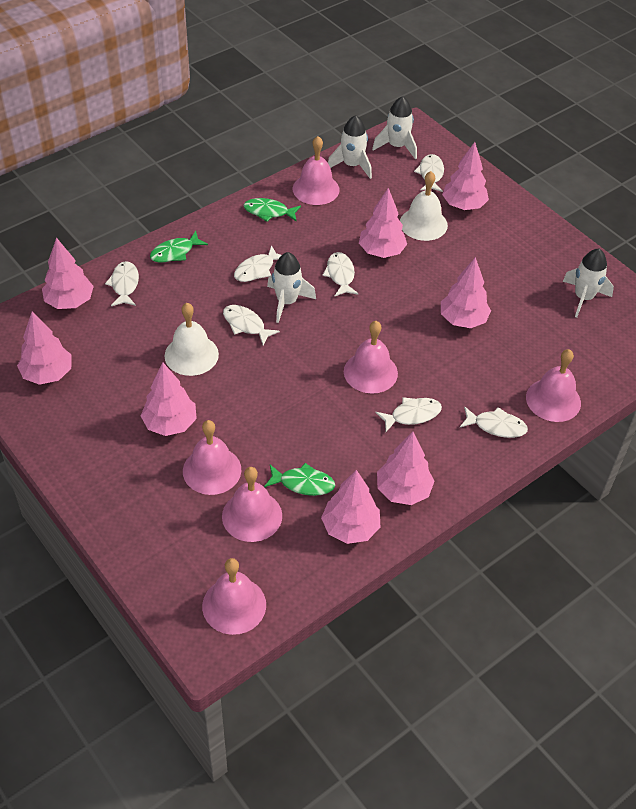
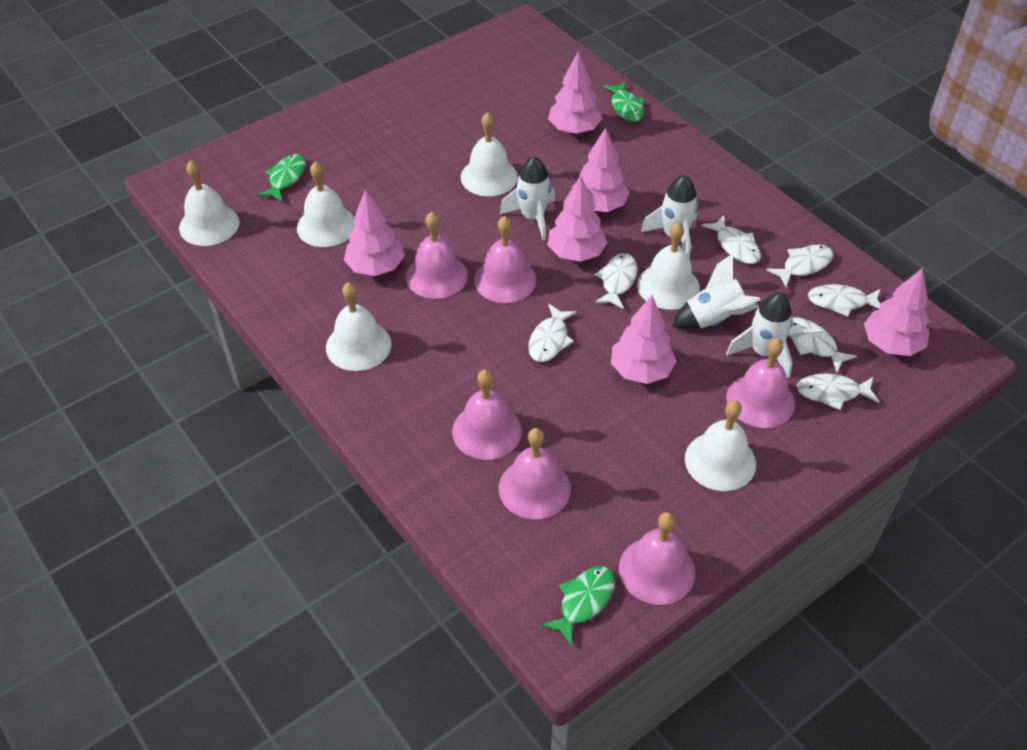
pink tree: [17,311,72,385] [42,237,94,309] [141,363,197,436] [321,470,380,544] [359,188,407,258] [377,432,435,505] [441,257,491,328] [442,142,489,210] = 8 -> [344,189,405,276] [548,51,602,134] [548,176,607,262] [572,127,630,212] [611,295,677,384] [864,268,929,356] = 6
white bell: [165,303,219,376] [400,171,448,241] = 2 -> [179,160,240,246] [297,161,355,247] [326,282,392,371] [461,112,518,196] [637,222,700,310] [685,400,756,491] = 6

